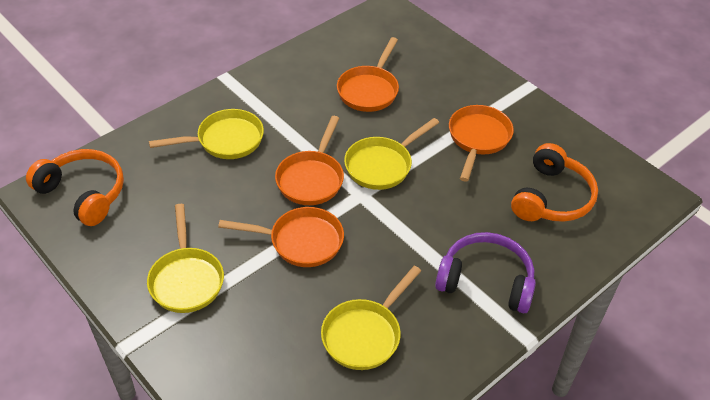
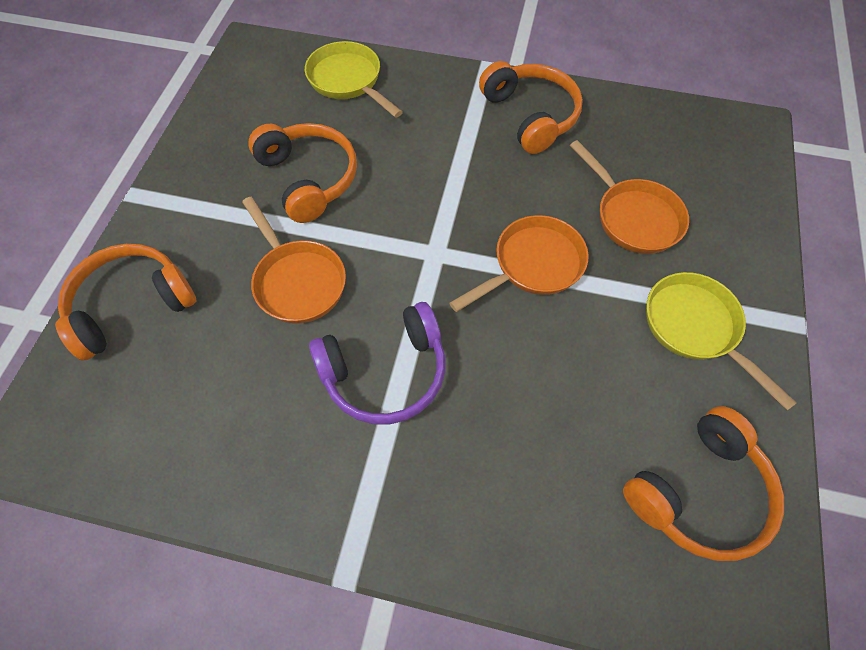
orange headphones: [26,149,124,226] [511,143,598,222] = 2 -> [55,244,197,361] [248,123,357,223] [479,61,583,154] [623,406,784,561] = 4
orange pan: [218,207,344,267] [275,116,344,205] [337,37,399,112] [449,105,514,182] = 4 -> [242,197,346,324] [449,215,589,312] [570,140,689,254] = 3
yellow pan: [147,204,224,313] [149,109,264,159] [321,266,421,370] [344,118,439,190] = 4 -> [305,41,403,118] [646,272,797,410] = 2

